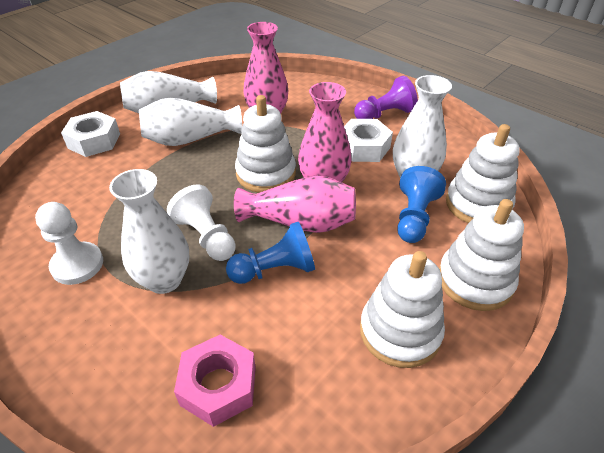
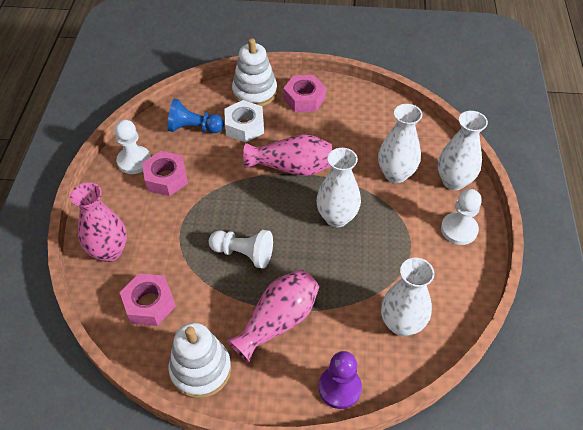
blue pawn: [226,222,315,284] [397,166,446,243] = 2 -> [167,99,224,133] = 1
pink nut: [174,335,256,427] = 1 -> [120,273,176,326] [142,151,188,196] [283,75,326,112] = 3
white nut: [61,111,120,157] [344,119,393,162] = 2 -> [224,100,264,142] = 1
white pawn: [35,202,103,285] [167,184,236,261] = 2 -> [114,120,151,174] [209,230,273,269] [441,189,482,245] = 3
white stacking toy: [235,95,296,193] [360,251,445,368] [439,199,524,311] [446,124,520,223] = 4 -> [168,323,231,399] [232,38,277,107] = 2

